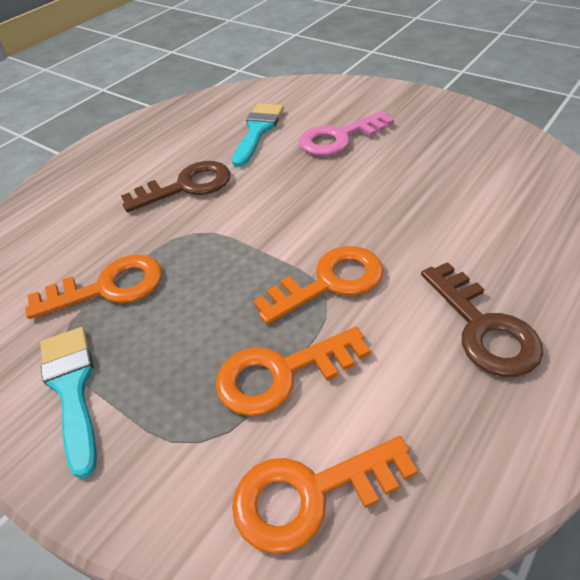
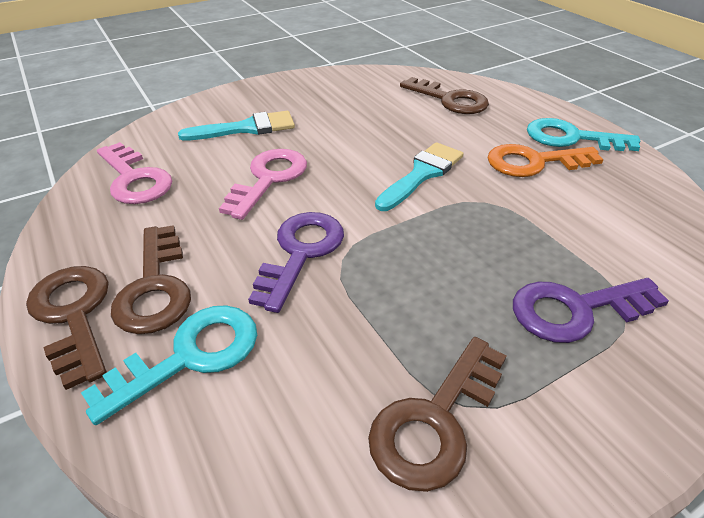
brown key: [121,161,230,212] [421,262,543,377] = 2 -> [26,266,109,390] [111,225,191,334] [368,337,506,492] [400,77,489,114] = 4
orange key: [25,254,162,319] [216,327,370,416] [232,436,418,554] [253,246,383,324] = 4 -> [487,144,604,177] = 1
pink key: [299,111,394,156] = 1 -> [97,142,172,204] [219,149,307,220] = 2
purple key: none = 0 -> [248,212,344,313] [513,278,669,343] = 2
turquoise key: none = 0 -> [81,305,257,425] [527,118,640,151] = 2

